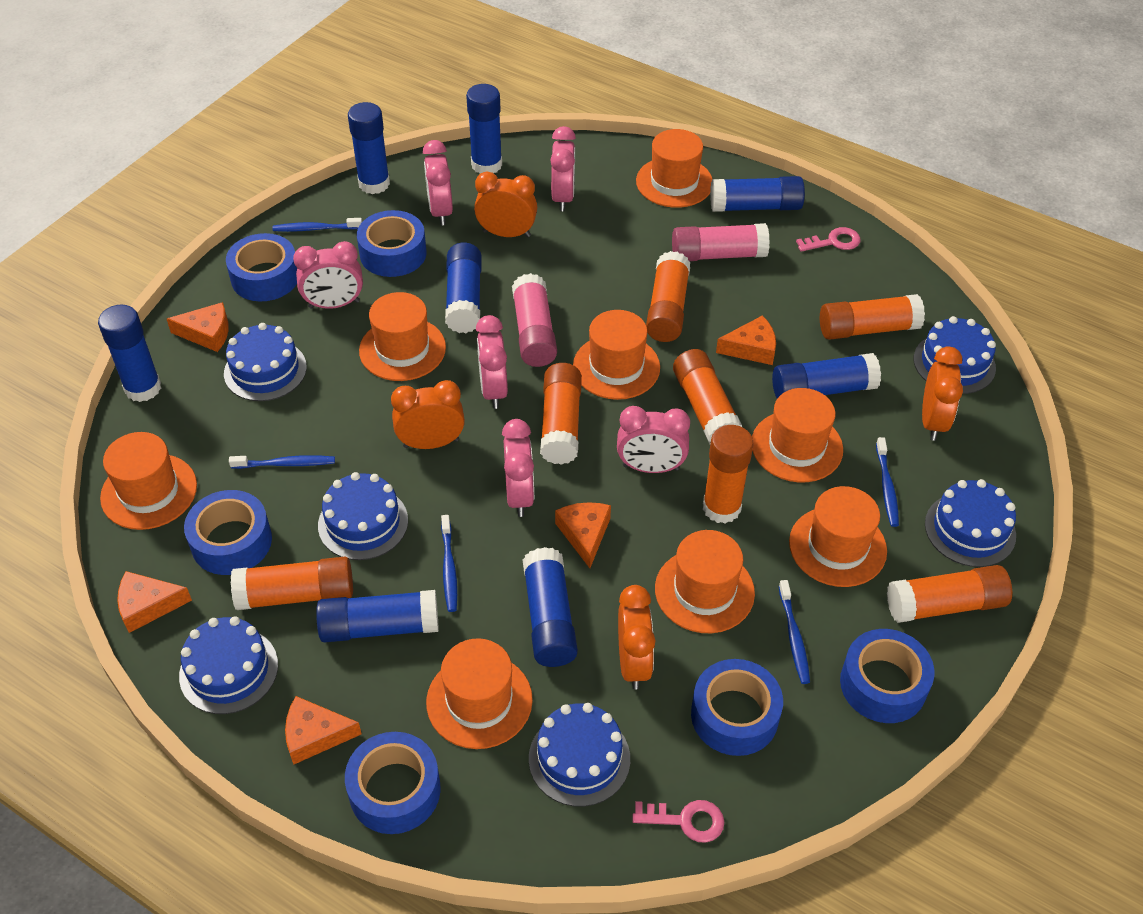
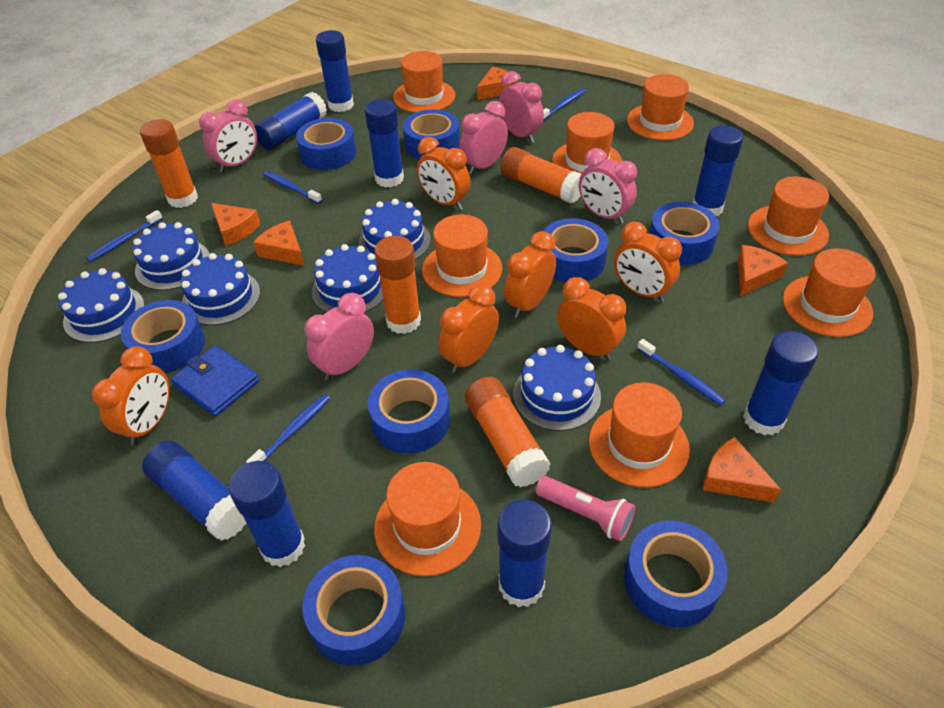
blue tape: [184,490,272,575] [226,233,297,301] [345,732,441,834] [357,210,427,277] [691,659,783,756] [840,629,935,723] = 6 -> [121,300,205,373] [296,118,356,170] [302,555,405,666] [368,369,450,453] [403,109,460,159] [543,218,608,282] [624,521,728,627] [649,202,720,265] = 8
blue wallet: none = 0 -> [171,345,260,416] = 1
orange clock: [391,380,465,449] [474,172,537,237] [618,585,656,690] [922,346,963,441] = 4 -> [92,346,169,445] [417,137,471,210] [438,284,499,373] [504,231,556,318] [557,277,626,360] [614,222,682,302] = 6
orange glue stick: [231,557,353,610] [540,363,582,465] [646,251,690,342] [673,349,742,444] [703,425,754,524] [820,294,925,340] [887,565,1012,623] = 7 -> [140,119,198,208] [374,236,421,334] [465,377,551,487] [501,147,581,204] = 4
pink clock: [293,241,363,309] [423,140,453,225] [476,315,508,409] [502,419,534,517] [550,126,576,211] [617,406,690,473] = 6 -> [199,99,257,172] [305,293,374,381] [459,101,508,175] [499,71,544,143] [579,148,637,224] = 5
pink flashlight: none = 0 -> [536,476,635,541] = 1
pink glue stick: [512,273,557,367] [672,223,770,261] = 2 -> none = 0
pink key: [632,800,724,842] [796,227,861,252] = 2 -> none = 0

